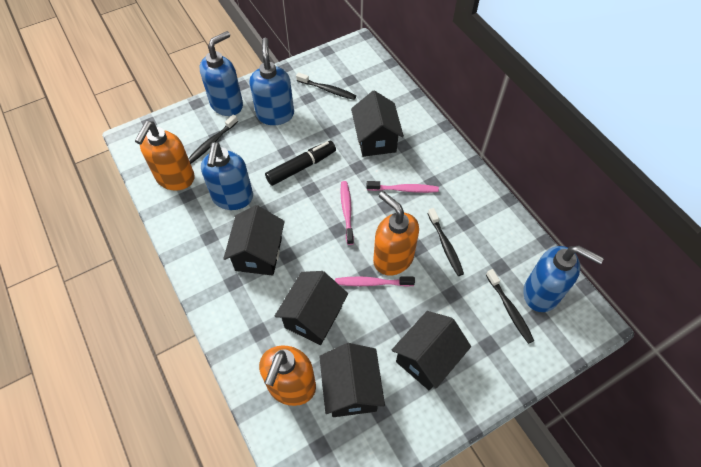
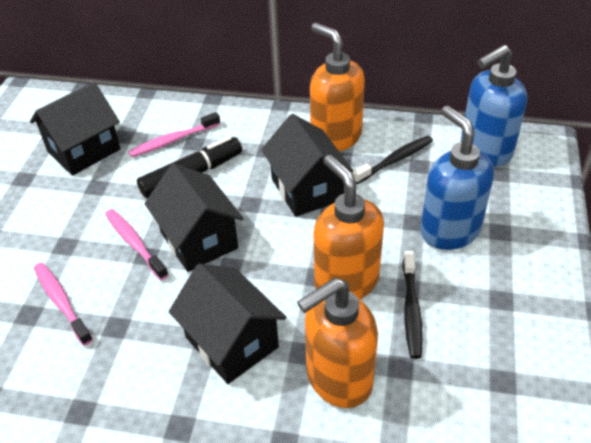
black house: [223,205,285,276] [275,271,348,345] [319,343,385,417] [351,90,404,157] [392,311,471,391] = 5 -> [30,82,121,175] [145,163,244,272] [169,264,287,384] [261,114,353,217] = 4
black toothbrush: [188,115,238,164] [296,73,356,100] [428,208,464,276] [486,269,534,344] = 4 -> [352,136,433,184] [403,251,423,359] = 2
blue soap dispenser: [200,31,243,116] [201,142,253,210] [249,38,294,125] [523,246,604,312] = 4 -> [420,106,494,250] [461,45,527,167] = 2

